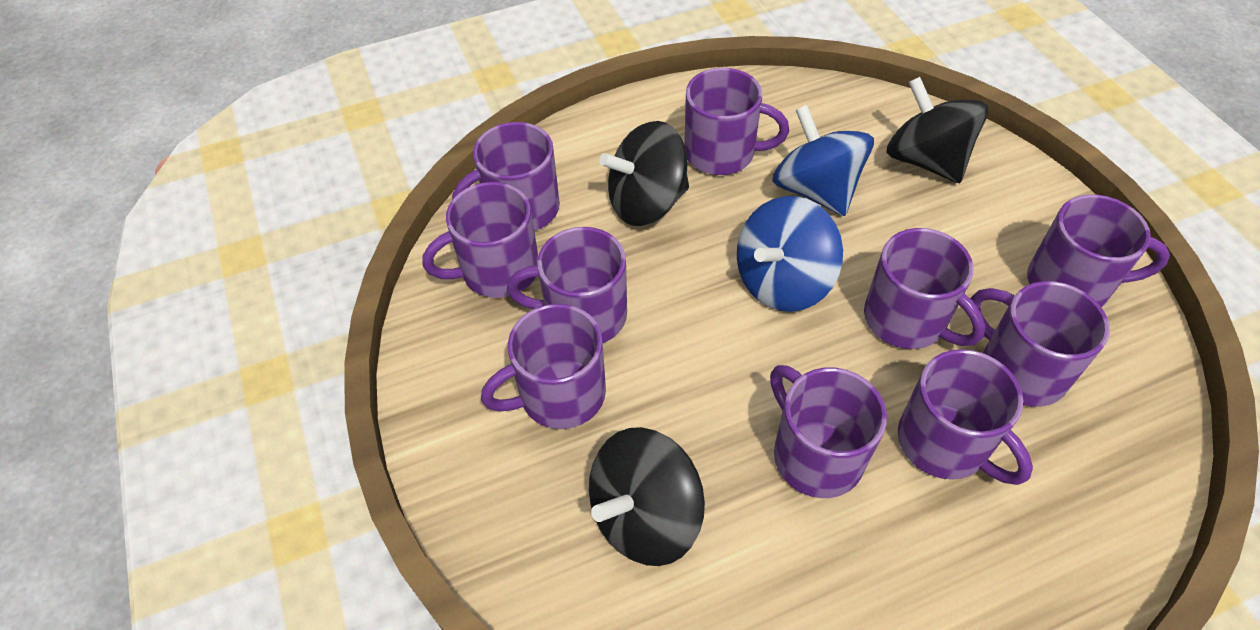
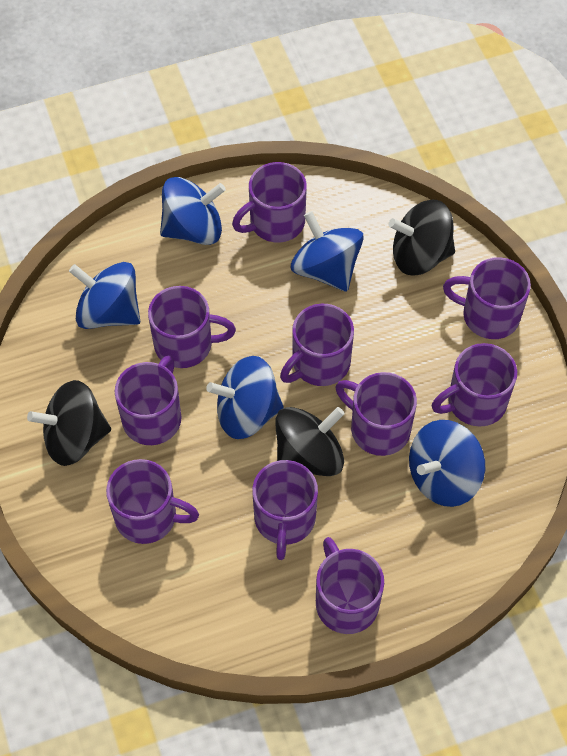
blue spinning top: [737,196,843,312] [772,105,874,216] = 2 -> [69,262,140,329] [160,177,226,245] [206,356,284,439] [291,211,364,292] [409,420,485,507] = 5

